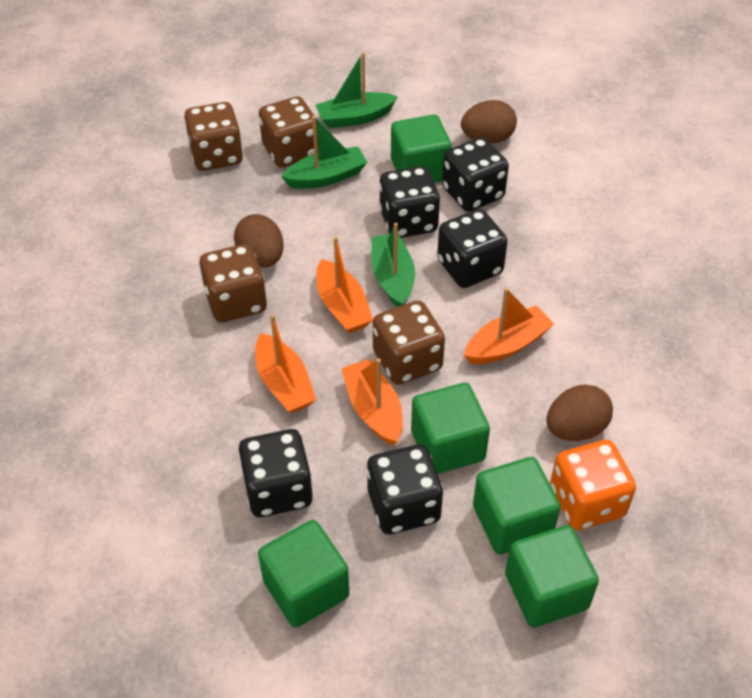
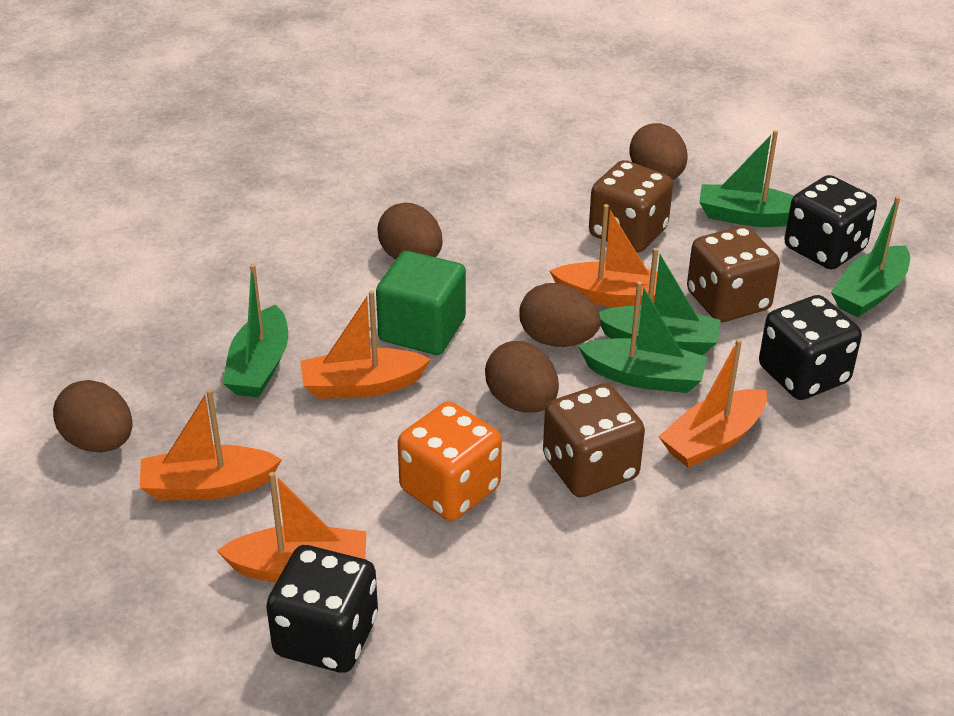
black dice: [238,429,313,517] [367,444,443,534] [379,166,440,238] [437,209,508,288] [442,137,509,212] = 5 -> [266,545,378,673] [759,295,862,400] [784,175,877,270] = 3
brown dice: [184,102,243,171] [199,244,267,323] [259,97,318,167] [373,301,445,385] = 4 -> [543,383,645,497] [589,160,673,253] [687,226,780,322] = 3
brown egg: [234,214,284,267] [461,100,517,144] [546,384,613,441] = 3 -> [53,380,133,452] [377,203,443,260] [485,341,559,413] [519,283,601,347] [629,123,688,180] = 5
green boat: [281,116,367,189] [315,52,398,128] [372,223,415,307] = 3 -> [223,264,288,398] [578,281,707,393] [599,248,720,355] [699,130,794,227] [831,196,910,317] = 5
green cube: [258,520,349,628] [391,115,452,183] [411,383,490,474] [473,457,561,554] [505,525,599,627] = 5 -> [376,251,466,355] = 1
orange boat: [255,314,316,413] [316,236,373,333] [341,358,403,445] [464,288,554,364] = 4 -> [140,389,282,500] [217,472,366,583] [300,290,431,399] [550,204,658,307] [658,339,767,468] = 5

